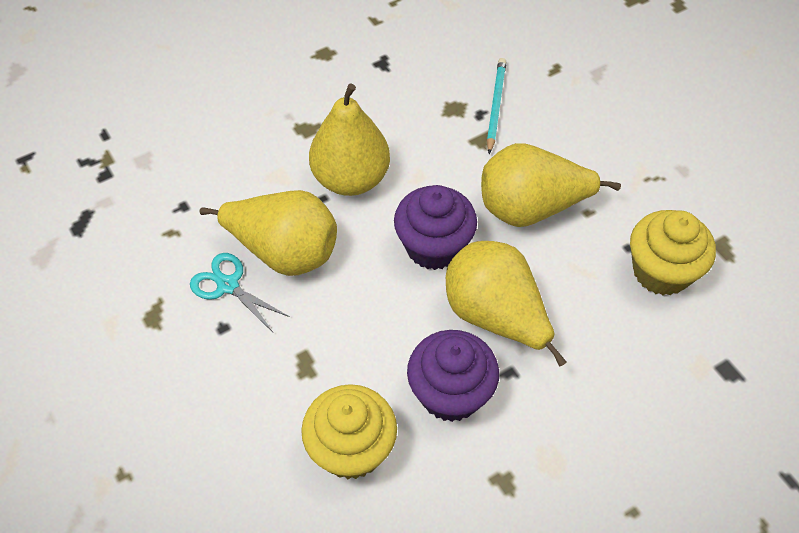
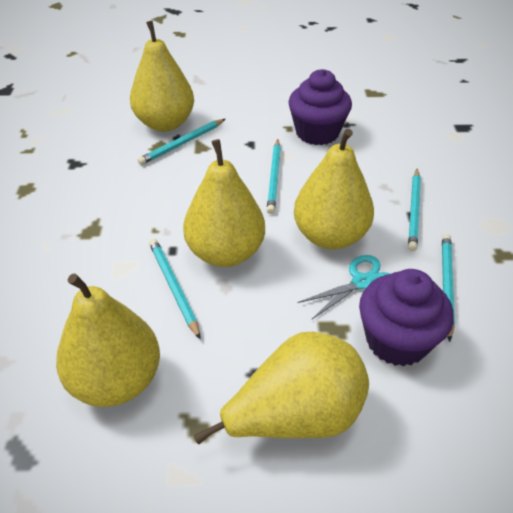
turquoise pencil: [487,58,506,154] = 1 -> [138,119,225,165] [149,238,201,339] [267,139,281,214] [408,169,421,251] [442,234,455,342] = 5
yellow cupcake: [301,384,397,479] [630,210,716,295] = 2 -> none = 0
yellow pear: [199,190,337,276] [309,83,390,196] [446,241,567,367] [481,143,621,227] = 4 -> [56,273,160,407] [130,20,194,132] [183,139,265,267] [194,332,369,444] [294,129,374,249] = 5

